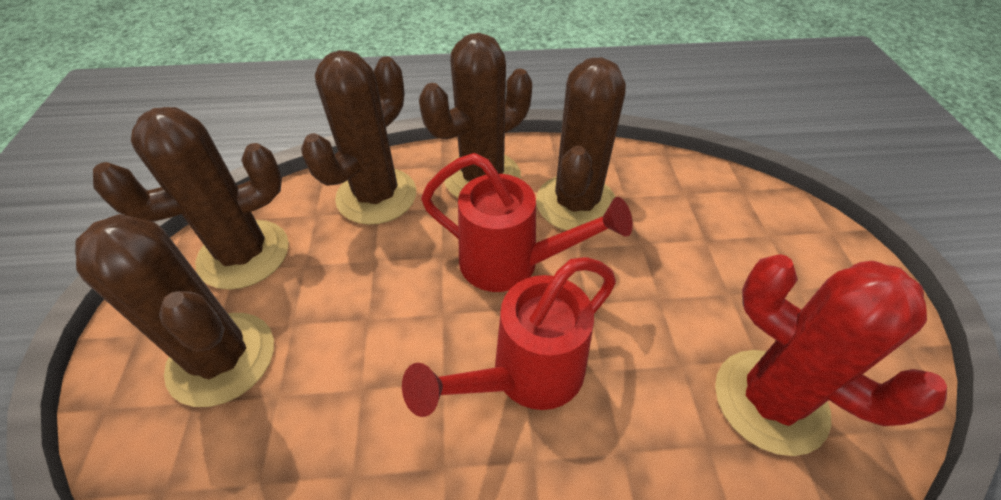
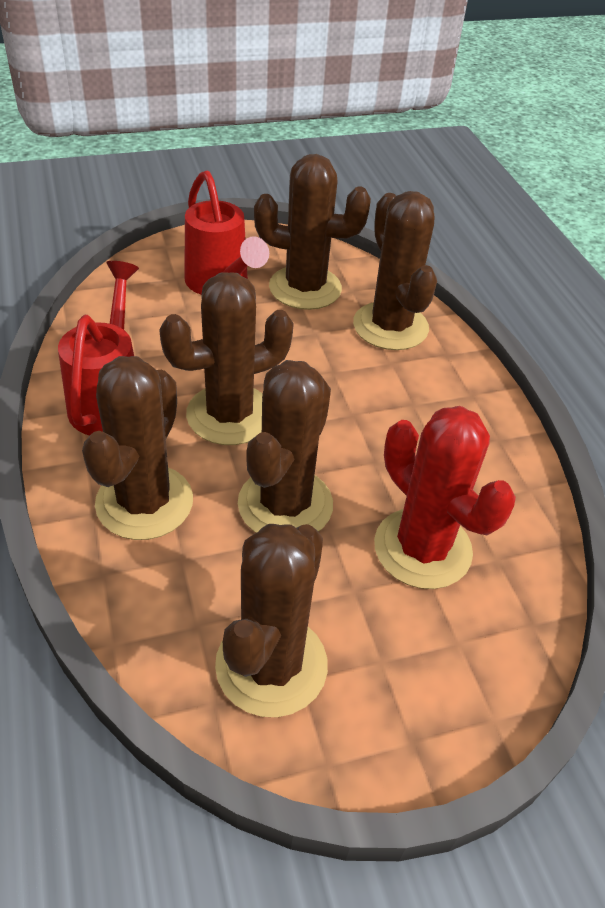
brown cactus: [75,214,274,407] [93,107,289,290] [301,50,416,225] [419,33,532,198] [536,57,626,231] = 5 -> [82,356,193,540] [159,272,294,445] [215,524,328,717] [238,360,333,533] [254,154,371,310] [353,191,437,350] = 6

